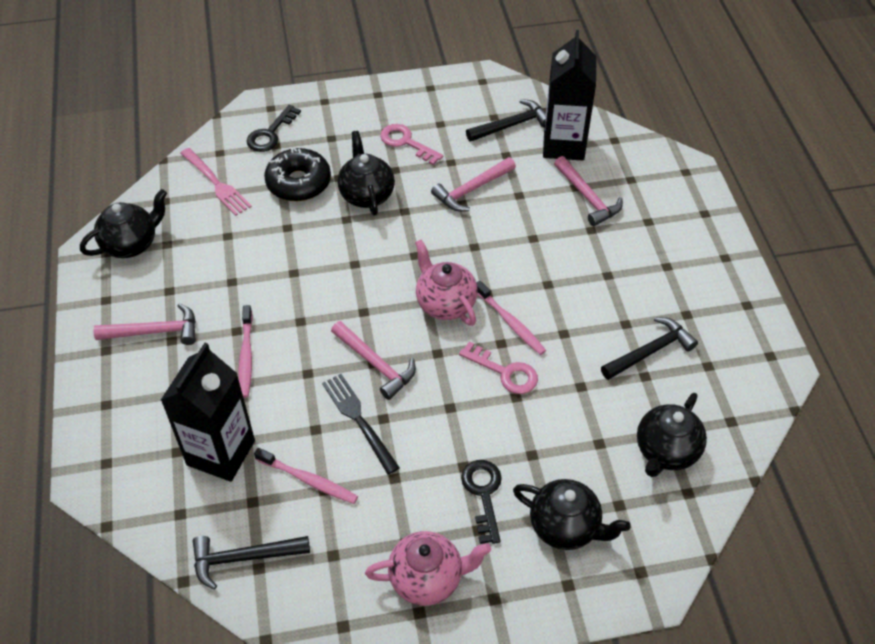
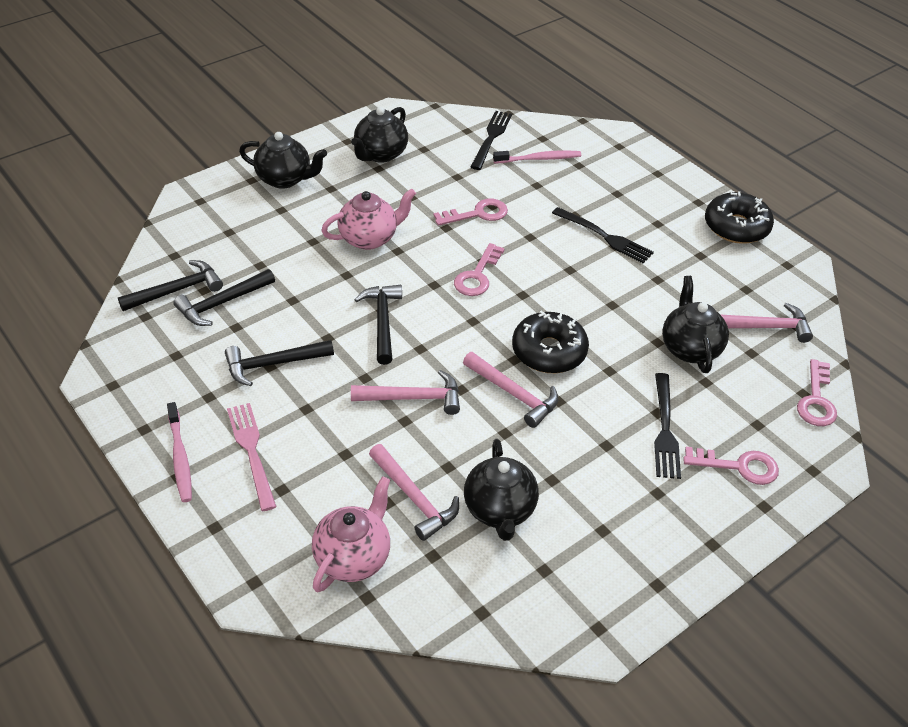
black carton: [161,343,255,482] [543,30,596,161] = 2 -> none = 0
black donut: [264,147,331,201] = 1 -> [512,311,589,373] [705,191,774,244] = 2
black fork: [322,374,400,475] = 1 -> [471,111,512,170] [552,207,654,263] [654,373,681,479] = 3
black hammer: [193,536,310,589] [466,99,546,142] [601,317,698,380] = 3 -> [118,260,223,311] [173,269,275,326] [225,340,334,386] [354,285,402,365] = 4
black key: [247,105,301,152] [461,460,502,544] = 2 -> none = 0
pink key: [380,124,443,165] [459,341,538,394] = 2 -> [434,199,508,226] [454,243,505,296] [683,447,779,485] [797,359,837,426] = 4
pink toothbrush: [238,305,253,398] [254,448,358,504] [476,281,546,355] = 3 -> [167,402,192,502] [493,150,581,163] = 2

